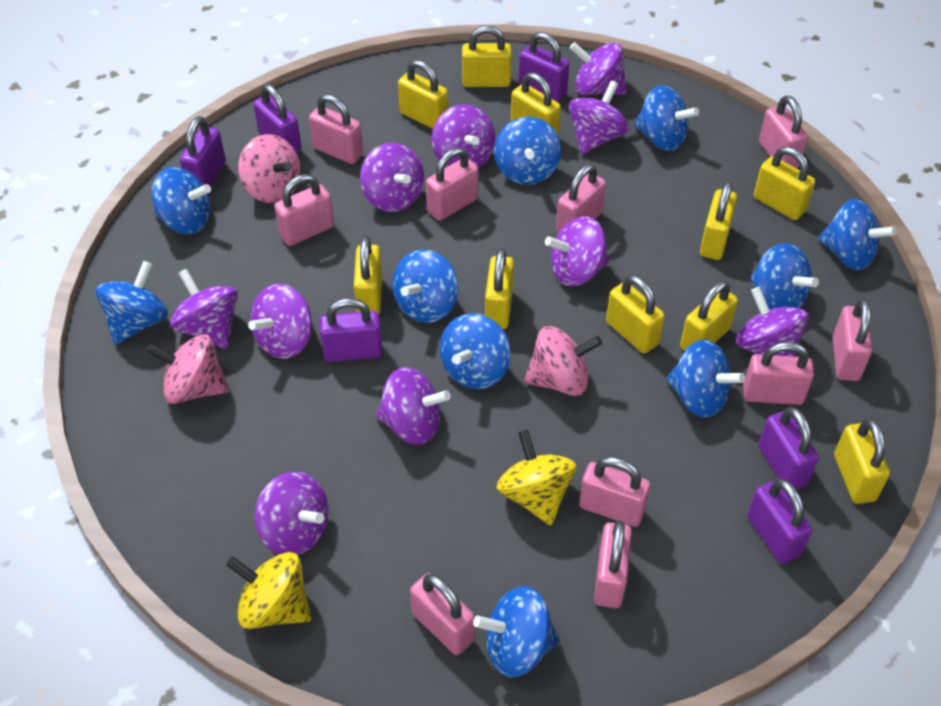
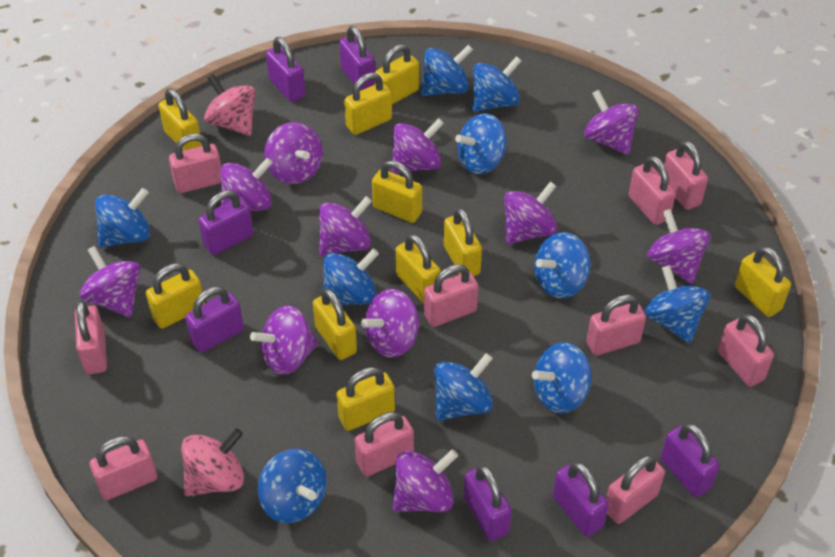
pink spinning top: [146,334,229,404] [238,134,301,203] [524,326,602,396] = 3 -> [181,428,244,496] [204,74,255,136] = 2
purple padlock: [180,116,226,186] [253,84,301,153] [319,298,382,362] [519,32,570,102] [747,479,812,564] [759,407,819,490] = 6 -> [185,287,244,353] [198,191,254,255] [266,37,306,102] [339,26,375,91] [464,465,512,541] [553,462,609,537] [660,423,720,497] = 7
purple spinning top: [170,269,238,349] [248,284,312,359] [255,471,329,555] [360,143,424,212] [376,367,451,445] [432,104,496,168] [545,216,610,287] [568,81,629,154] [570,42,627,96] [736,287,809,357] = 10 -> [80,246,141,318] [220,158,273,211] [250,305,319,375] [264,122,323,184] [319,196,372,256] [361,289,420,358] [391,118,444,174] [392,449,458,512] [504,181,557,244] [584,90,639,155] [647,209,711,284] = 11
yellow spinning top: [226,552,311,629] [497,430,576,525] = 2 -> none = 0

